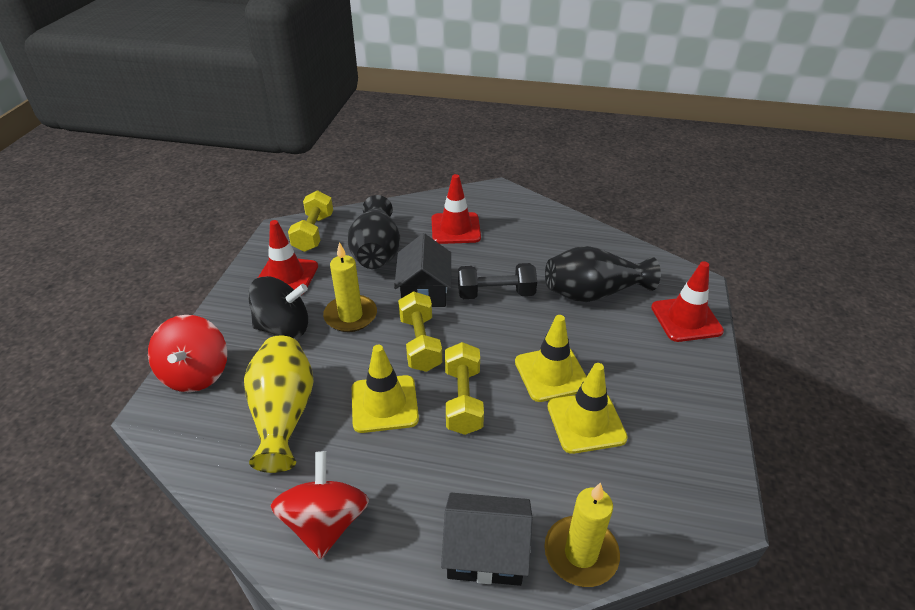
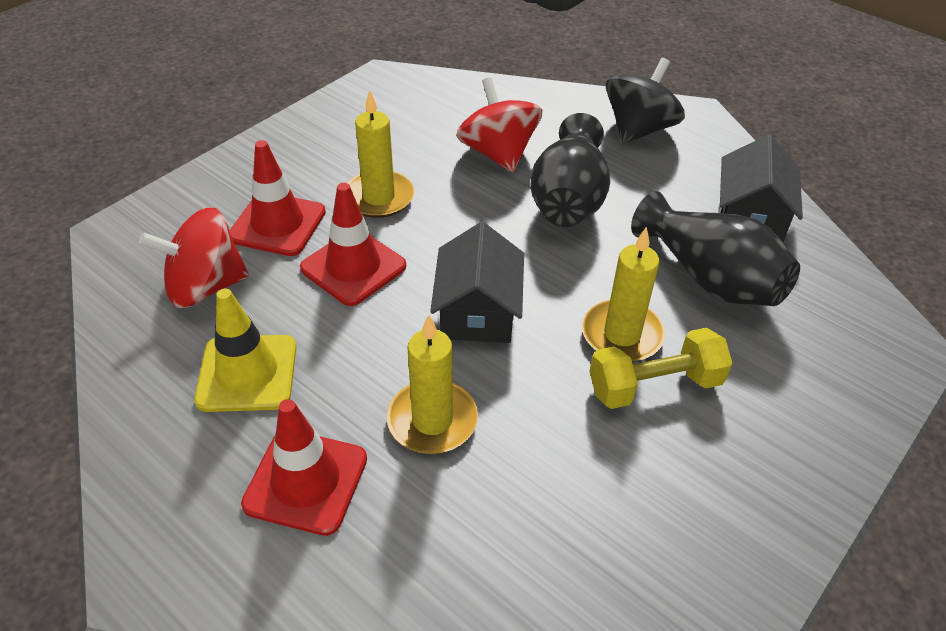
black dumbbell: [458,263,537,299] = 1 -> none = 0
yellow candle: [323,242,377,332] [544,483,620,587] = 2 -> [347,90,414,218] [386,315,478,454] [582,227,665,362] = 3
yellow dumbbell: [288,190,333,252] [398,291,442,372] [445,342,484,435] = 3 -> [589,328,733,409] = 1
yellow traffic cone: [352,345,419,433] [515,315,587,402] [548,363,628,454] = 3 -> [194,288,297,412] = 1
yellow vase: [244,335,314,473] = 1 -> none = 0

